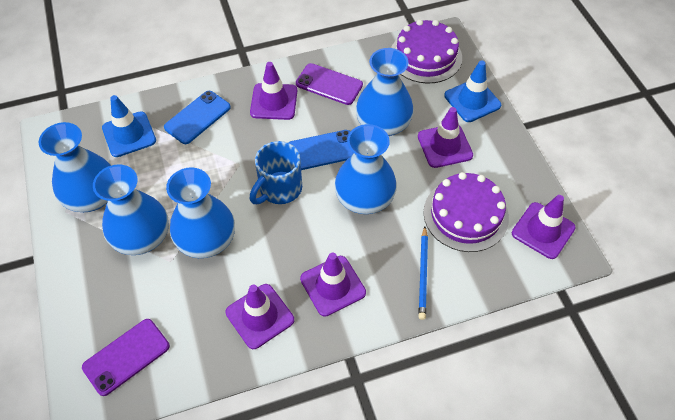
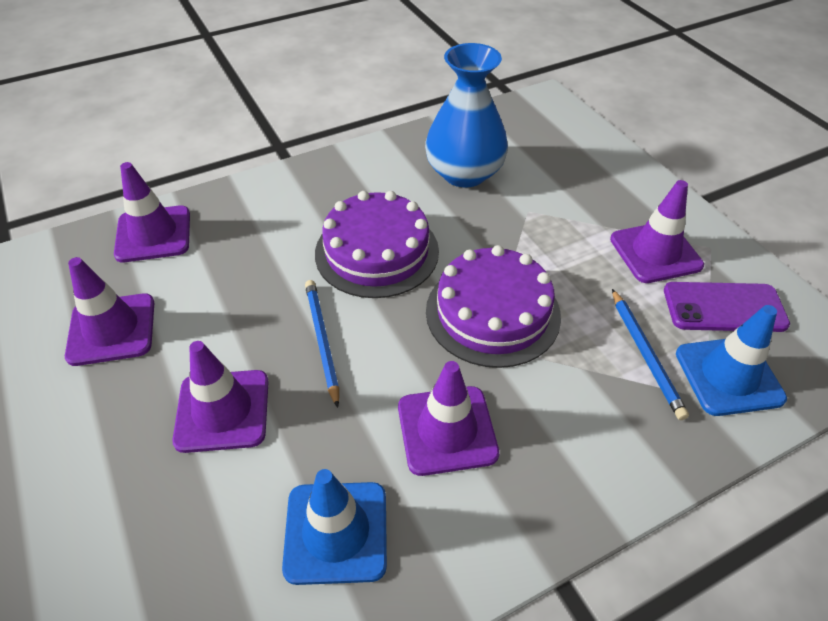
blue mug: [250,141,302,204] = 1 -> none = 0
blue pencil: [418,227,428,320] = 1 -> [305,280,339,408] [612,289,689,420] = 2
blue phone: [164,91,231,144] [289,130,353,170] = 2 -> none = 0
blue vase: [39,122,111,212] [93,164,169,255] [166,167,235,258] [334,124,397,214] [356,48,414,136] = 5 -> [425,43,508,188] = 1
purple phone: [82,319,170,396] [296,63,363,105] = 2 -> [664,282,790,332] = 1

